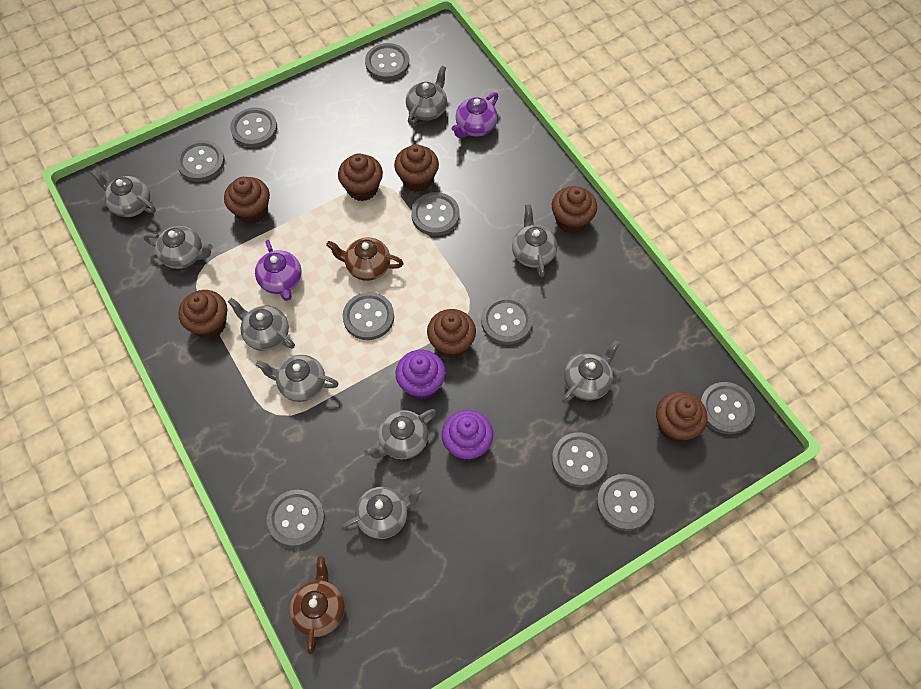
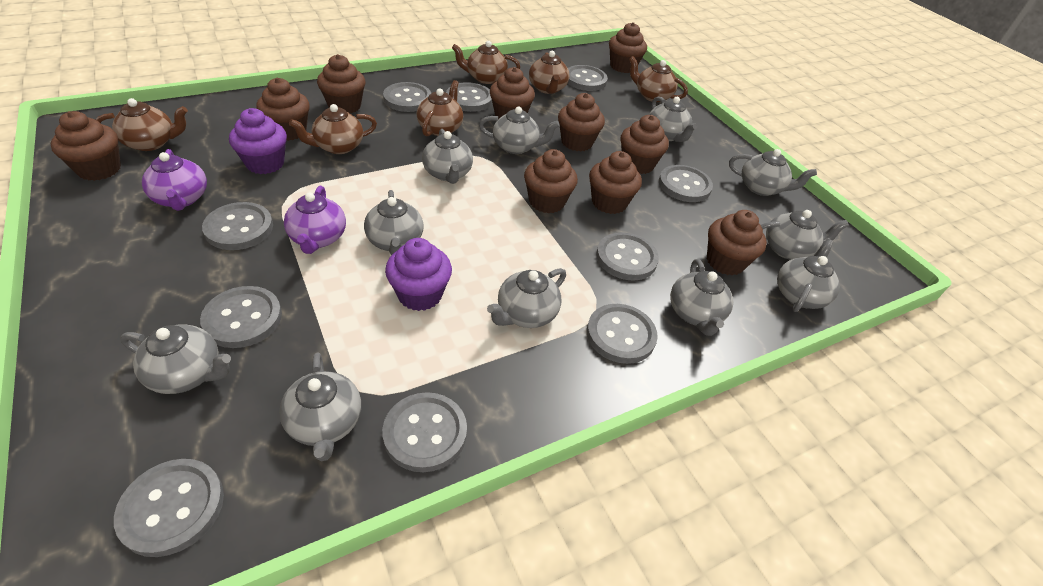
brown cupcake: [178,290,227,339] [224,177,270,224] [338,153,383,201] [394,144,439,192] [427,309,476,358] [552,186,597,234] [656,391,708,442] = 7 -> [51,111,121,181] [256,78,310,141] [317,54,366,113] [490,67,535,119] [524,149,578,213] [558,93,605,151] [589,151,642,214] [609,22,647,73] [620,115,669,174] [707,210,767,275] = 10
brown teapot: [290,556,345,654] [326,237,404,281] = 2 -> [96,98,188,151] [289,104,377,154] [417,80,463,136] [452,41,520,84] [529,51,570,94] [629,56,688,102] = 6
grey teapot: [91,170,156,217] [144,226,213,269] [228,298,295,351] [256,355,339,402] [341,486,423,539] [364,409,436,459] [406,66,447,125] [512,204,557,277] [562,340,620,403] = 9 -> [120,325,231,394] [279,353,361,461] [364,190,423,255] [422,129,473,184] [479,106,560,154] [487,268,566,328] [649,97,697,142] [670,259,733,336] [729,149,817,196] [761,210,849,260] [777,239,840,312] = 11

